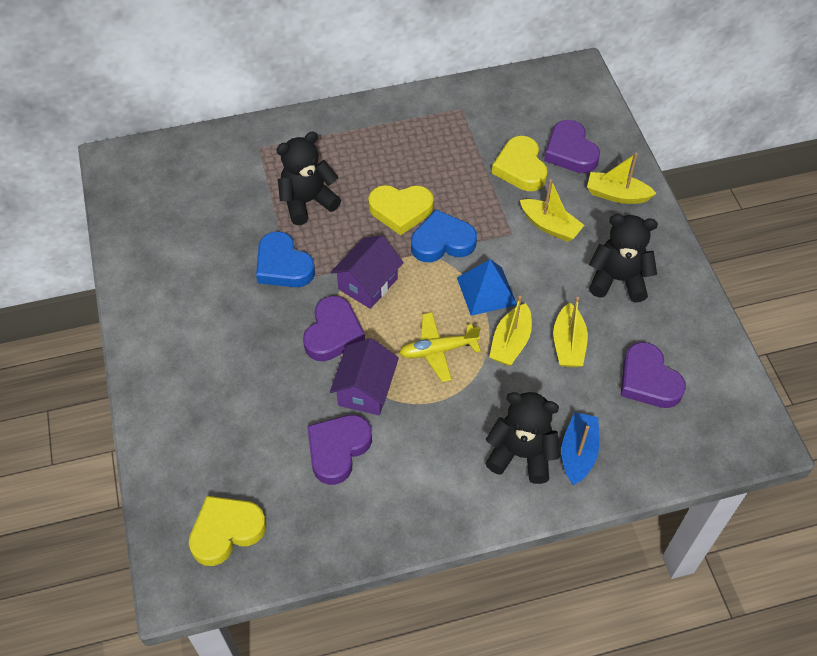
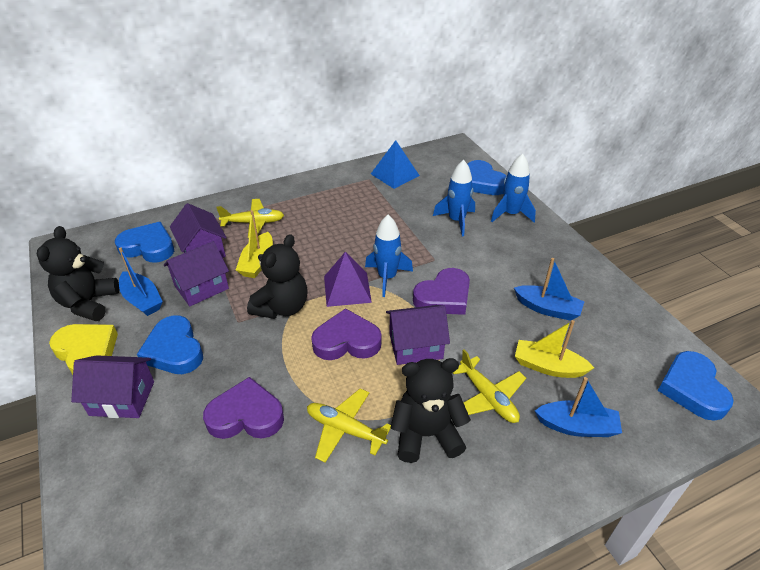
blue boat: [561,412,599,485] = 1 -> [119,247,163,316] [514,258,584,321] [535,377,622,437] = 3
blue heart: [256,231,315,287] [411,210,477,262] = 2 -> [115,222,174,263] [137,315,203,374] [467,160,506,195] [658,351,734,421] = 4
blue rocket: none = 0 -> [365,215,413,297] [433,160,475,236] [491,154,536,222] = 3
purple heart: [303,296,365,361] [307,415,372,485] [544,120,600,173] [621,342,686,408] = 4 -> [203,377,284,439] [311,308,381,360] [413,268,470,315] = 3
purple house: [330,338,399,415] [331,235,404,309] = 2 -> [71,355,154,418] [163,241,229,306] [170,203,227,258] [386,305,450,365] = 4
purple pyramid: none = 0 -> [324,252,372,307] = 1
yellow boat: [489,296,532,366] [520,179,584,242] [553,297,588,367] [587,153,657,204] = 4 -> [236,210,273,278] [515,320,594,378] = 2
yellow heart: [189,496,266,566] [368,185,434,235] [492,136,548,191] = 3 -> [49,324,118,375] = 1
yellow plane: [399,312,481,382] = 1 -> [216,199,284,238] [307,389,391,463] [453,349,526,423] = 3

